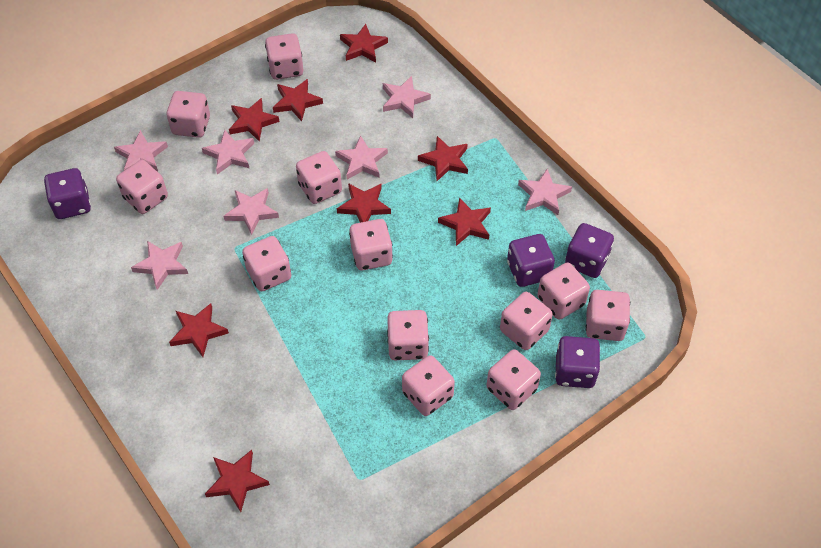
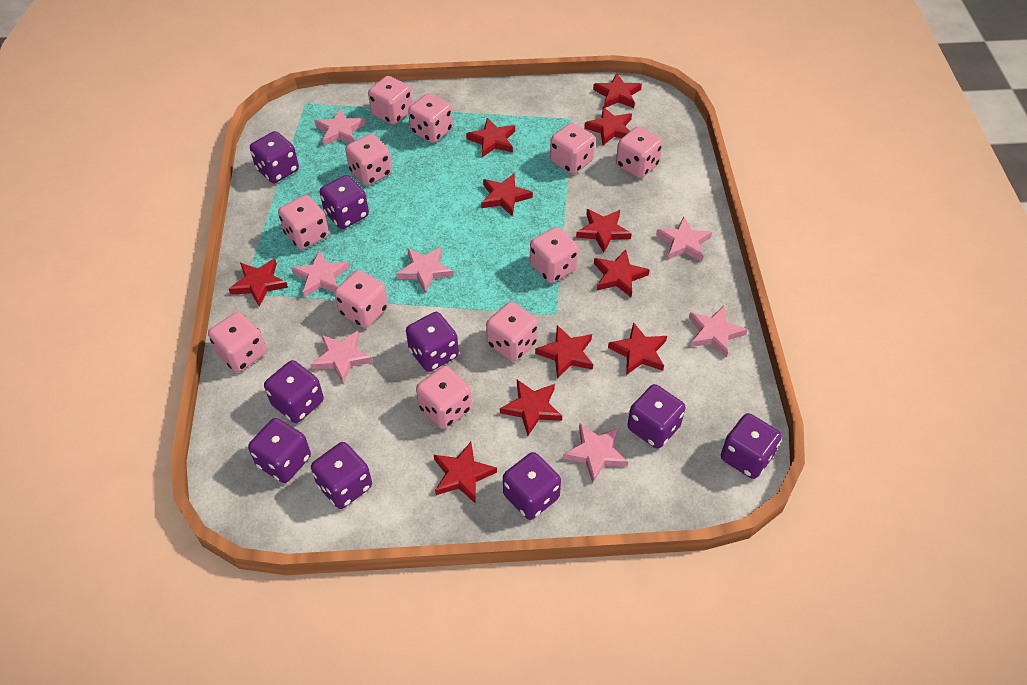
pink dice: [116,160,168,214] [167,91,210,138] [242,236,291,291] [265,33,303,80] [296,151,342,204] [349,219,393,271] [387,310,429,360] [402,355,455,416] [486,349,541,410] [500,292,553,350] [537,263,590,320] [585,290,630,341] = 12 -> [208,312,266,372] [278,195,329,250] [334,270,388,328] [345,134,392,186] [368,76,412,125] [408,93,453,143] [416,366,472,429] [486,302,538,362] [530,227,579,283] [550,123,595,174] [616,126,663,178] = 11
purple dice: [44,168,91,219] [507,234,555,287] [555,336,600,388] [565,223,614,278] = 4 -> [248,418,311,483] [250,131,299,183] [264,360,324,423] [311,442,372,509] [320,175,369,229] [406,312,459,372] [503,452,561,520] [627,384,685,449] [721,413,782,479] = 9
red star: [169,303,229,357] [205,450,270,512] [229,98,279,142] [273,79,323,121] [337,183,391,223] [340,24,388,63] [418,136,468,181] [438,197,491,246] = 8 -> [229,259,288,307] [434,442,497,503] [466,118,515,157] [481,173,533,216] [500,380,562,436] [535,325,593,378] [576,209,632,253] [584,107,632,146] [593,73,642,108] [594,250,649,298] [608,322,667,375] = 11

